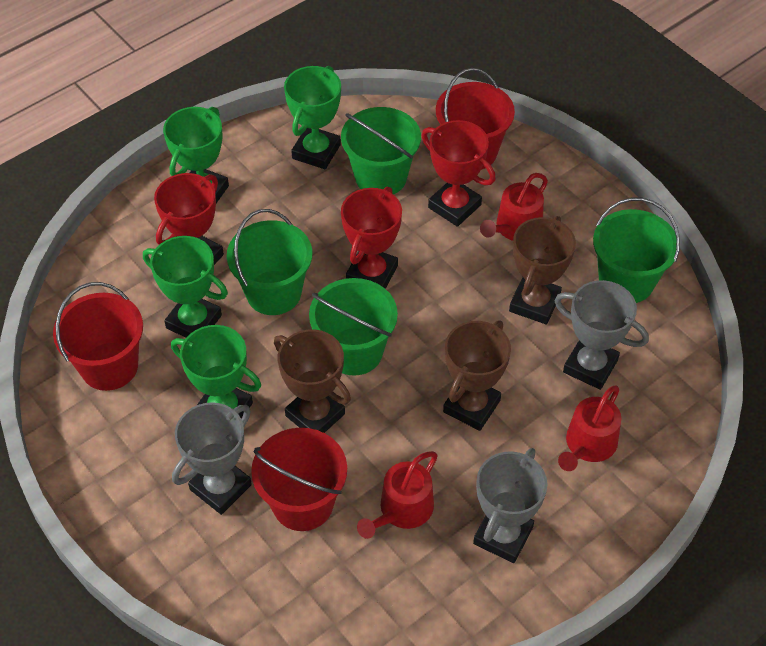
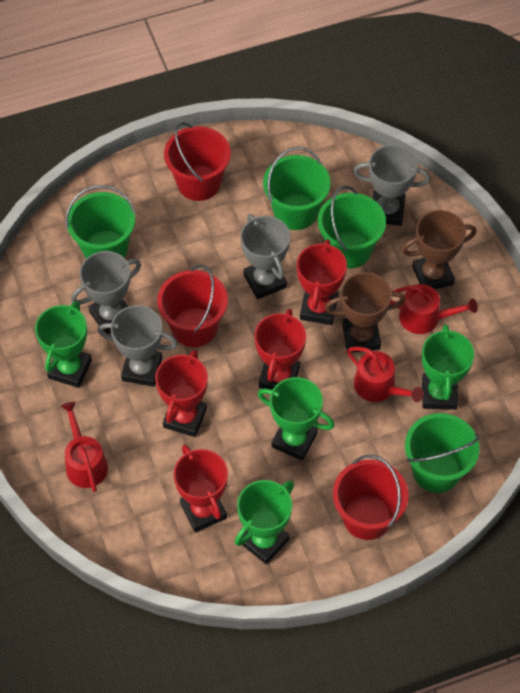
brown trophy: [274,329,351,433] [443,320,511,431] [509,216,576,325] = 3 -> [325,272,405,353] [402,210,477,290] = 2
grey trophy: [172,402,252,515] [473,448,547,563] [554,280,649,390] = 3 -> [71,251,141,334] [98,305,178,387] [240,214,290,299] [353,145,430,226] = 4
red trophy: [154,173,224,265] [341,187,402,289] [422,120,496,227] = 3 -> [155,350,208,437] [173,445,228,532] [254,309,306,390] [297,239,347,325] = 4

